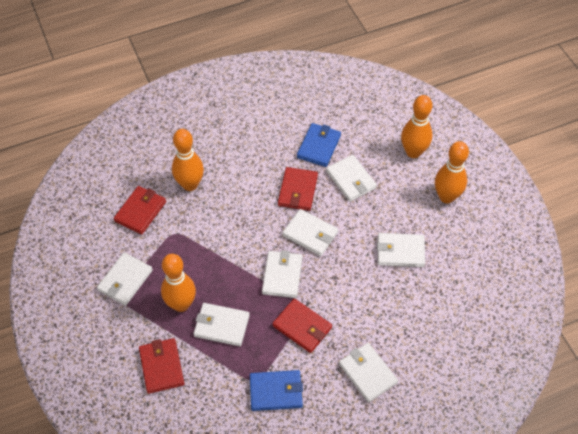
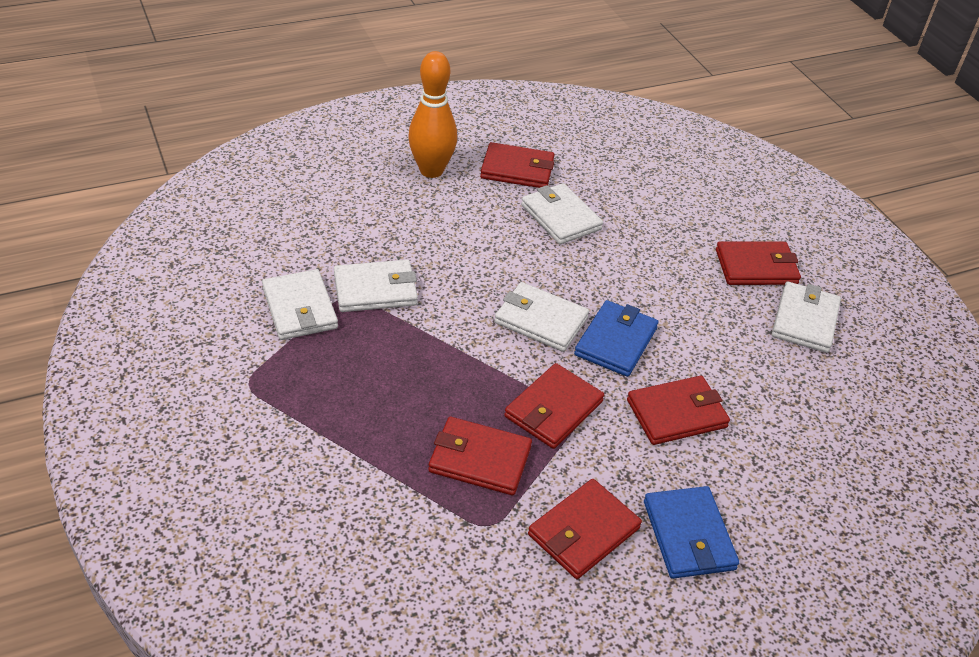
orange bowling pin: [161,254,196,312] [172,129,204,191] [401,95,432,158] [435,141,469,203] = 4 -> [408,51,457,178] = 1
red wallet: [114,186,166,235] [139,338,184,394] [273,298,332,353] [278,167,318,211] = 4 -> [428,417,532,495] [480,142,554,188] [504,363,604,449] [528,479,642,579] [627,376,730,445] [716,241,801,285] = 6
white wallet: [97,252,153,306] [194,303,250,346] [262,250,303,298] [283,209,338,256] [326,155,377,202] [339,343,398,403] [377,233,425,267] = 7 -> [262,269,338,340] [334,260,418,312] [494,282,589,352] [521,183,603,244] [772,281,841,353] = 5

